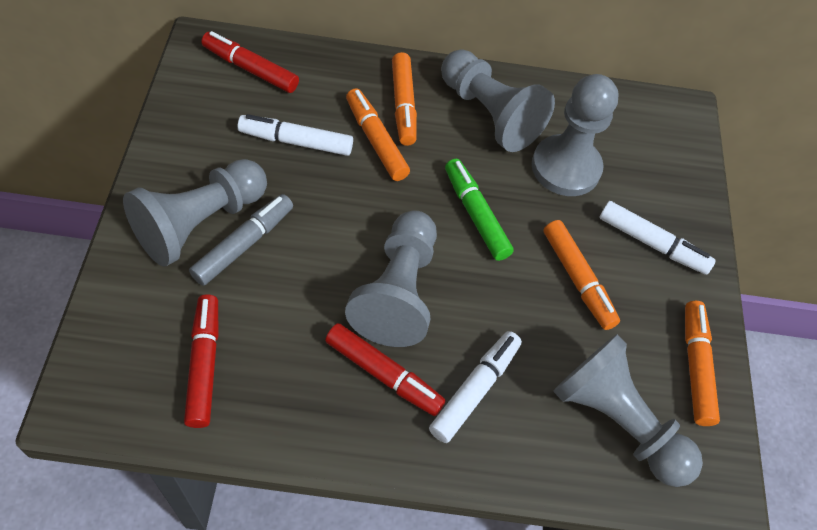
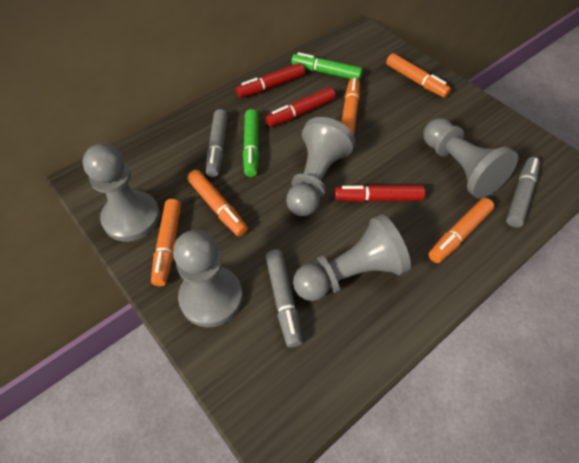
green marker: [445,159,514,261] = 1 -> [243,109,259,177] [291,52,363,80] = 2
grey marker: [189,194,293,286] = 1 -> [206,109,228,177] [266,249,302,348] [506,157,540,227] = 3
orange marker: [346,88,410,181] [392,52,417,146] [544,220,620,330] [685,301,720,426] = 4 -> [151,199,181,286] [187,170,248,236] [341,78,360,135] [386,53,451,98] [429,198,494,263] = 5
white marker: [238,114,353,156] [429,331,522,443] [600,201,716,275] = 3 -> none = 0

